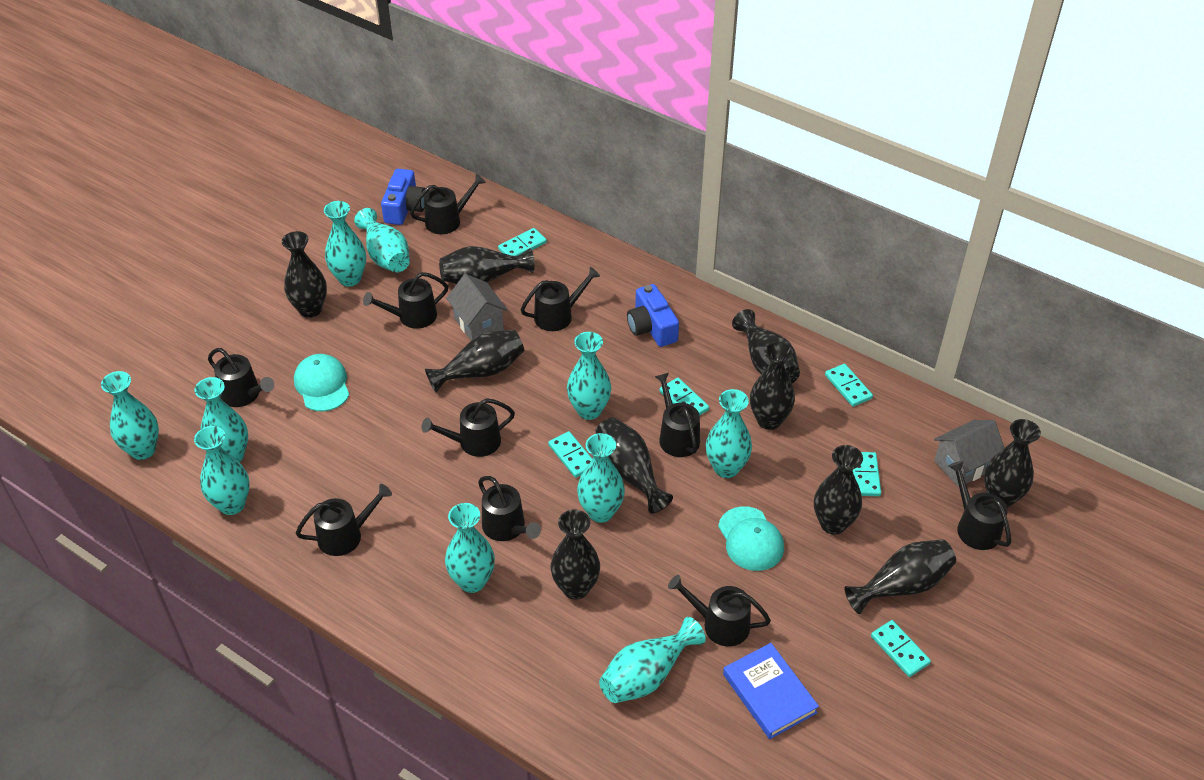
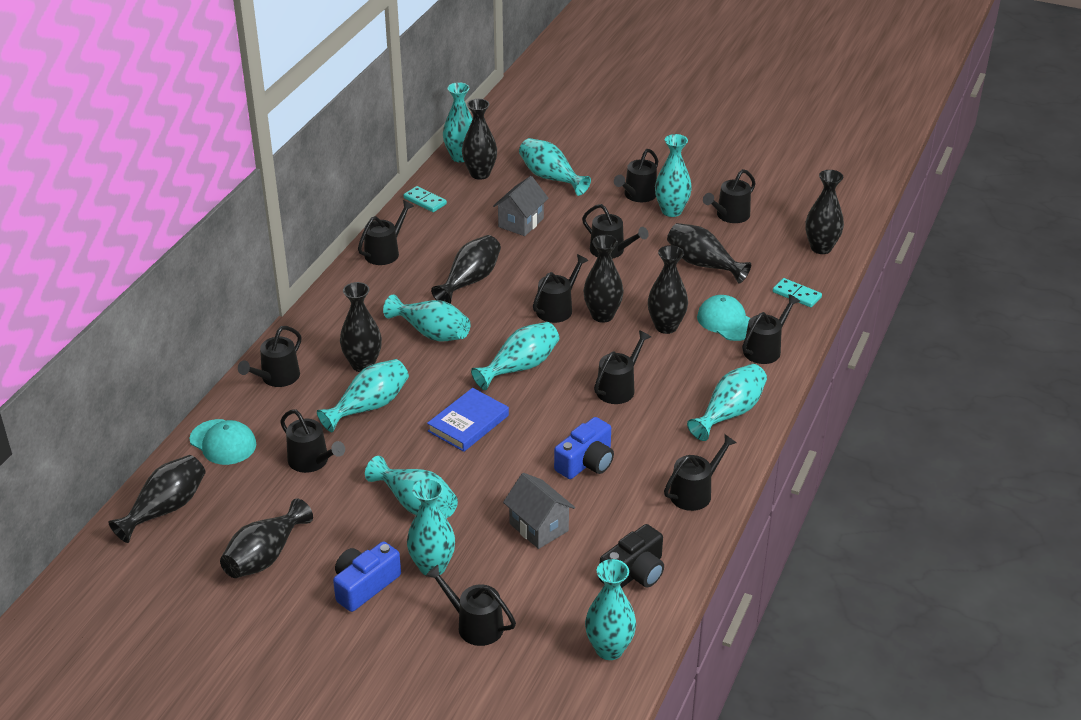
black camera: none = 0 -> [599,524,664,588] = 1
black vase: [282,231,327,318] [425,330,524,393] [439,246,535,284] [551,510,600,599] [595,417,673,513] [732,309,800,383] [750,342,795,430] [814,445,863,535] [845,539,956,614] [984,419,1041,508] = 10 -> [108,455,206,543] [220,499,313,578] [340,282,382,372] [431,235,501,304] [462,99,497,180] [583,235,624,323] [648,245,688,334] [667,223,751,284] [805,170,844,254] = 9
black watering can: [208,348,274,407] [296,484,392,556] [363,272,448,329] [410,174,486,234] [422,398,515,457] [478,476,541,541] [521,267,600,331] [655,373,700,457] [668,575,771,646] [948,461,1011,550] = 10 -> [238,326,301,387] [280,410,345,473] [358,200,414,265] [426,565,516,646] [533,254,589,323] [582,204,648,259] [594,330,651,404] [614,149,658,202] [664,434,737,511] [703,169,756,223] [742,294,800,364] = 11
turquoise domino: [498,228,547,256] [548,431,592,478] [660,378,709,415] [825,364,873,407] [853,452,881,496] [871,620,931,677] = 6 -> [403,186,447,212] [773,278,822,307] = 2

